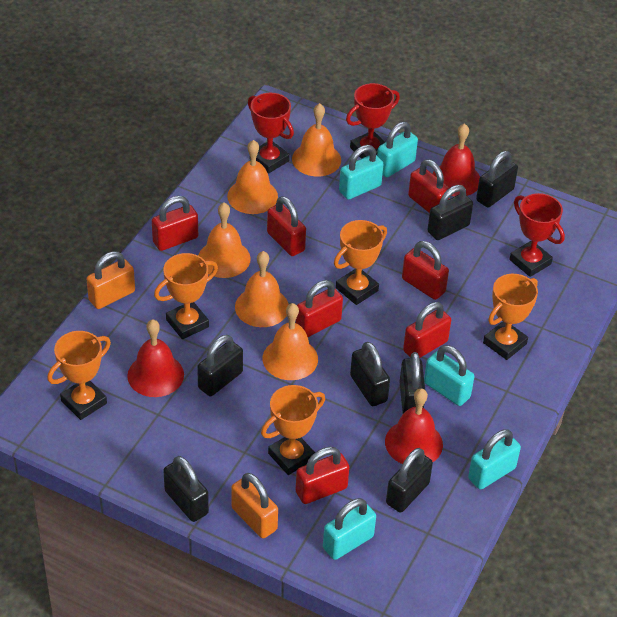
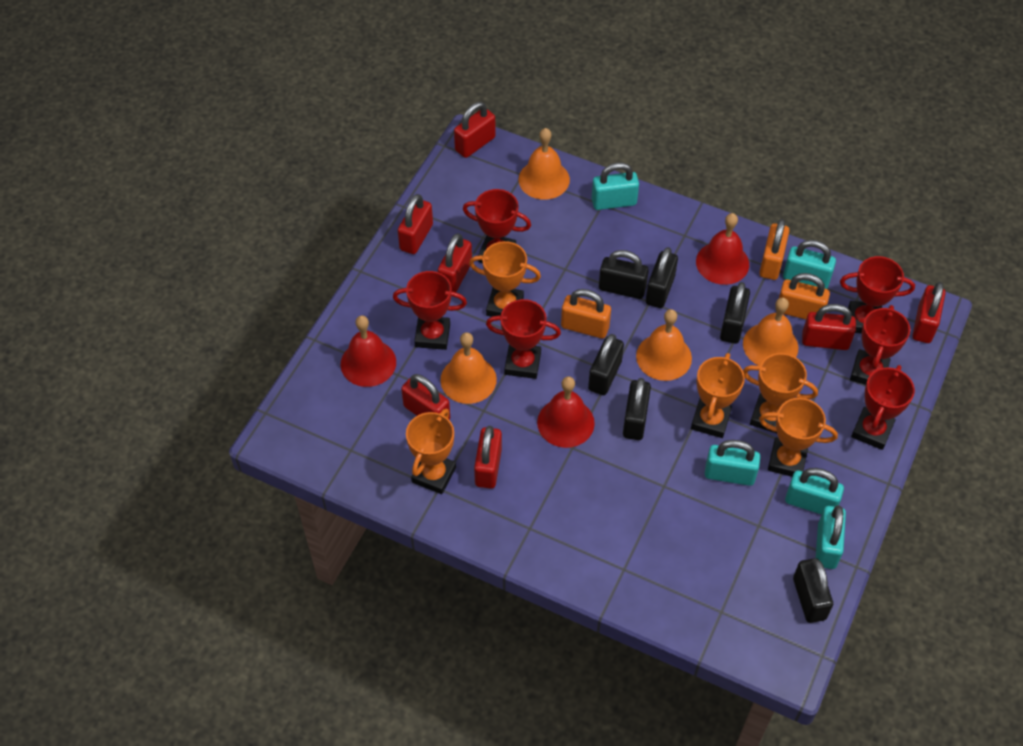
black padlock: [164,456,209,522] [197,335,243,396] [350,342,390,406] [386,448,433,513] [399,352,425,414] [427,185,473,240] [476,151,518,207] = 7 -> [588,334,624,395] [599,250,649,299] [623,378,651,440] [646,247,678,308] [720,282,750,344] [793,558,833,623] = 6
orange bell: [198,203,251,278] [227,140,278,214] [235,251,289,327] [263,303,318,380] [292,103,341,176] = 5 -> [440,332,497,404] [519,128,570,200] [636,309,692,381] [743,298,798,366] = 4
orange padlock: [87,251,135,309] [231,473,278,538] = 2 -> [561,289,611,338] [759,219,790,280] [779,273,830,320] = 3
red trophy: [248,93,294,173] [346,83,400,159] [509,193,565,277] = 3 -> [393,271,467,350] [463,189,531,263] [486,299,561,379] [840,256,915,334] [850,305,910,385] [851,365,915,450] = 6

